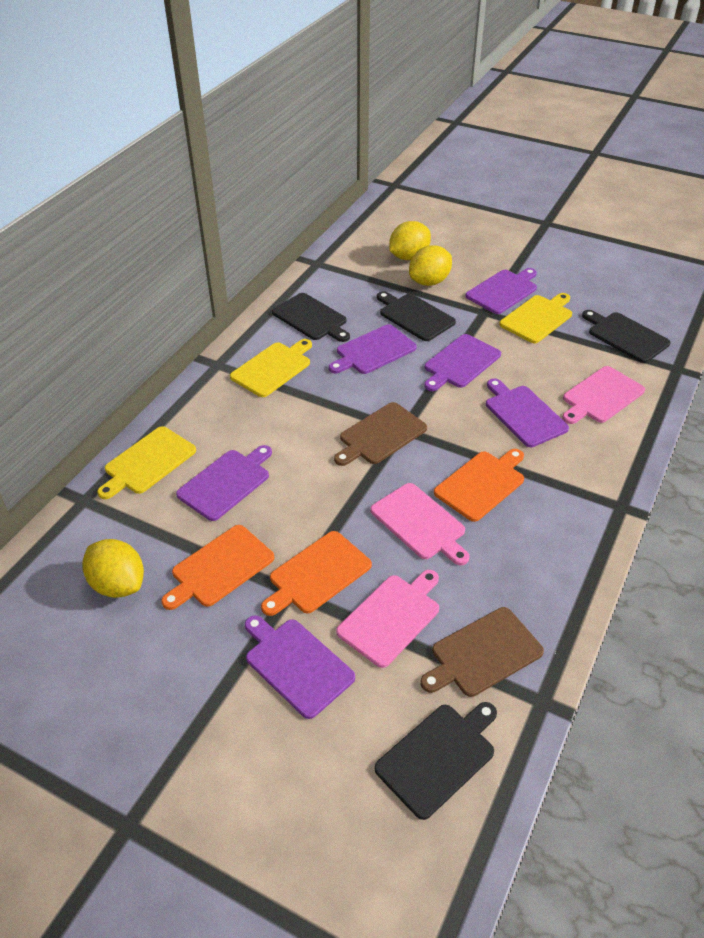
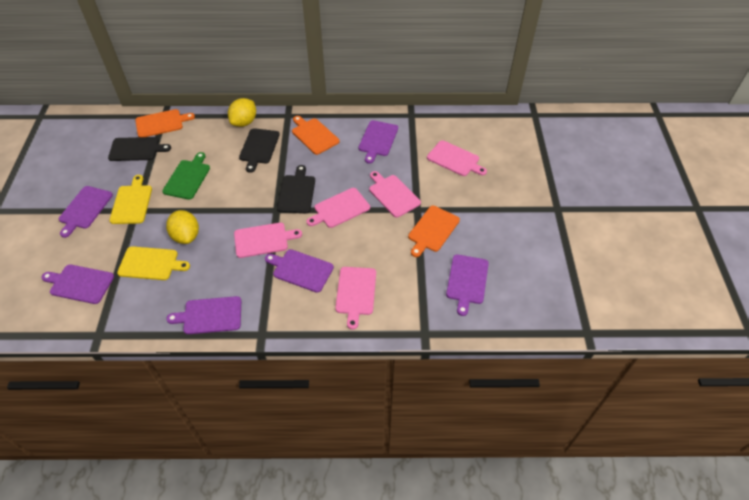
black cutting board: [272,293,350,342] [375,702,497,820] [377,291,456,341] [582,310,671,363] = 4 -> [108,137,171,161] [239,128,280,173] [277,165,315,213] = 3
brown cutting board: [334,402,427,466] [420,607,544,697] = 2 -> none = 0
green cutting board: none = 0 -> [162,152,210,200] = 1
pink cutting board: [336,570,439,668] [370,483,470,565] [562,366,645,424] = 3 -> [234,223,302,258] [306,188,370,228] [335,267,376,330] [369,171,421,218] [427,140,487,176] = 5
yellow cutting board: [97,426,196,499] [230,339,312,397] [499,293,572,343] = 3 -> [109,175,152,224] [117,246,190,280] = 2
yellow lemon: [82,539,144,598] [389,221,431,260] [409,245,452,286] = 3 -> [166,210,199,244] [228,98,256,127] = 2

